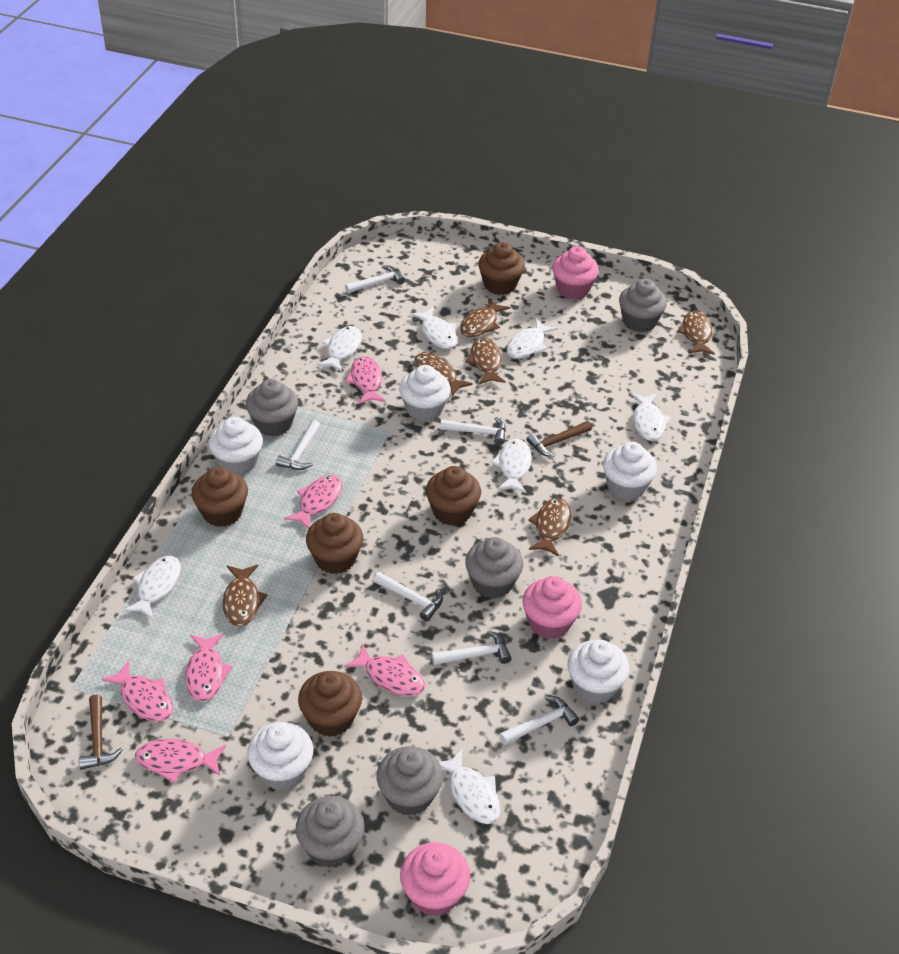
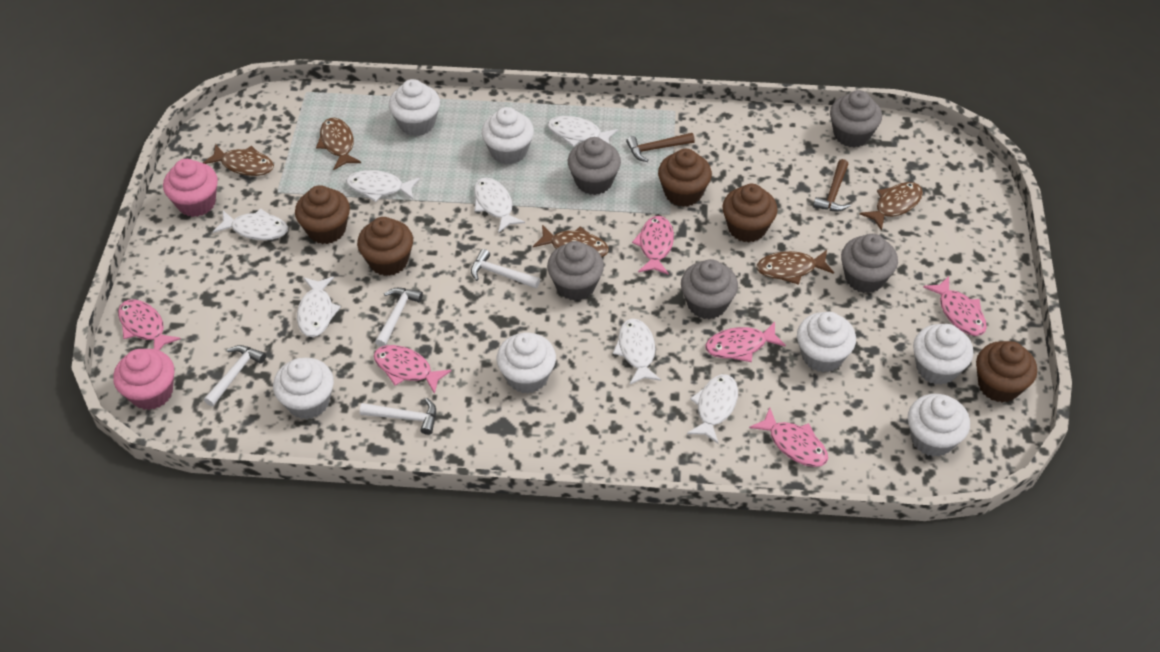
brown fish: [223,565,268,627] [414,353,473,396] [460,298,510,337] [465,338,506,384] [528,498,572,557] [677,311,715,355] = 6 -> [203,145,274,176] [316,118,361,170] [533,225,609,257] [757,250,834,285] [859,182,923,231] = 5
pink cupcake: [400,842,471,916] [522,577,582,639] [552,246,599,299] = 3 -> [113,349,174,410] [163,159,218,217] = 2
white cupcake: [209,417,263,475] [247,722,314,790] [399,365,451,422] [567,640,629,704] [603,442,657,500] = 5 -> [273,358,334,419] [389,79,440,136] [482,107,534,165] [496,332,556,394] [797,312,856,372] [908,394,970,457] [913,324,973,385] = 7
white hammer: [276,420,320,470] [345,265,405,293] [373,572,443,622] [432,630,512,665] [440,417,506,445] [499,695,579,745] = 6 -> [204,345,266,406] [360,398,436,435] [375,288,423,347] [471,249,540,288] = 4

